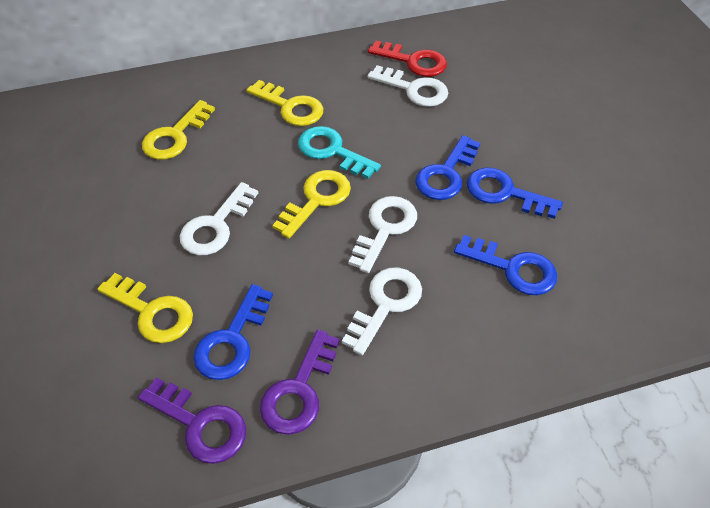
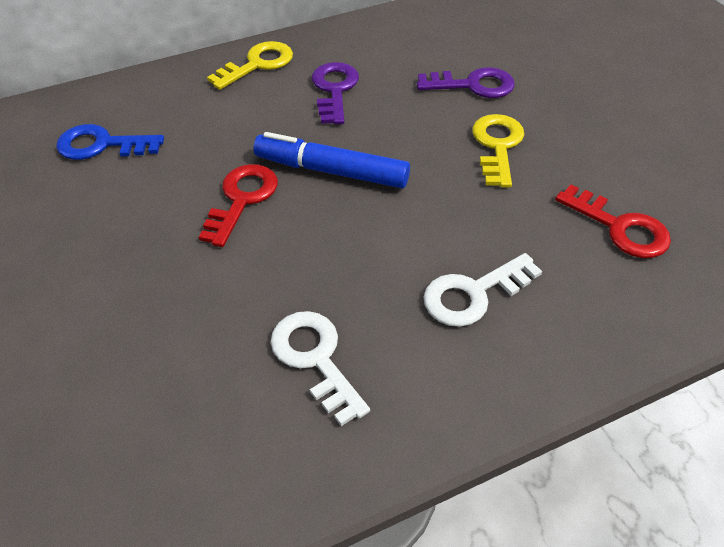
blue key: [193,284,273,380] [415,135,480,200] [454,235,557,295] [467,167,563,219] = 4 -> [56,124,164,160] = 1
blue marker: none = 0 -> [253,132,410,188] = 1
red key: [368,41,447,77] = 1 -> [199,164,278,247] [555,184,671,258] = 2
turquoise key: [298,126,381,179] = 1 -> none = 0
white key: [180,182,258,255] [342,268,422,355] [349,196,417,273] [368,65,448,107] = 4 -> [271,311,370,426] [424,253,542,327] = 2
yellow key: [97,273,193,343] [142,100,215,160] [247,80,323,126] [272,170,351,239] = 4 -> [207,41,293,90] [472,114,524,188] = 2

